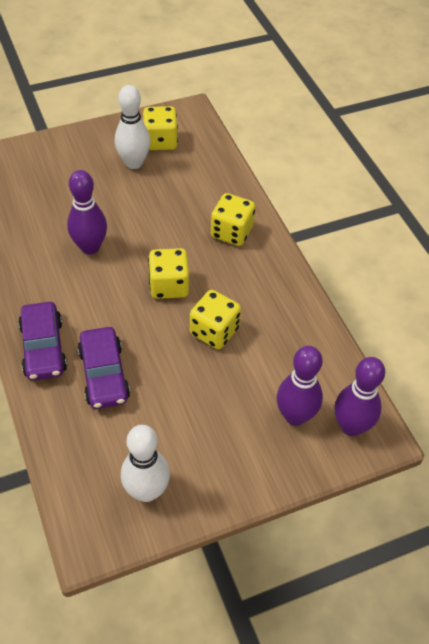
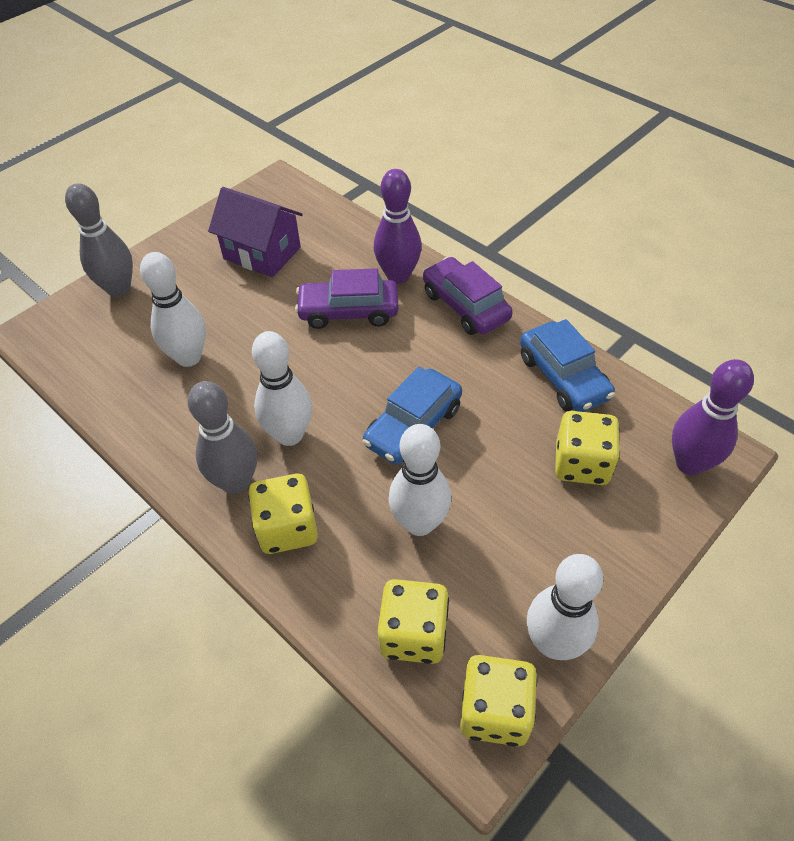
blue car: none = 0 -> [362,367,462,465] [520,319,615,412] = 2
grey bowling pin: none = 0 -> [65,183,133,297] [187,381,257,494] = 2
purple bowling pin: [67,170,107,255] [277,346,323,426] [334,357,385,436] = 3 -> [374,169,422,284] [672,359,754,475] = 2
purple house: none = 0 -> [208,187,303,277] = 1
white bowling pin: [115,85,151,169] [121,425,170,502] = 2 -> [140,252,206,367] [252,331,312,446] [389,424,451,536] [527,554,603,660] = 4

